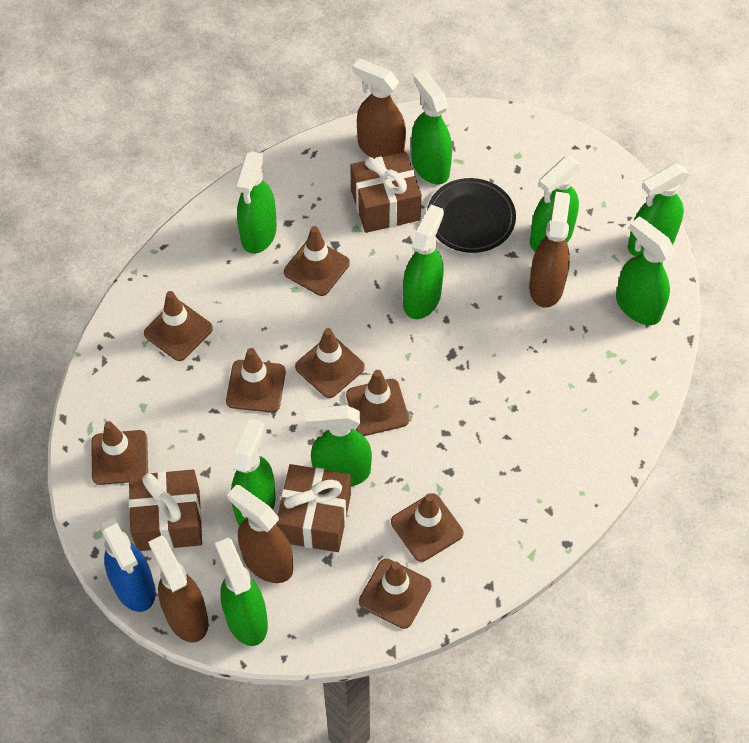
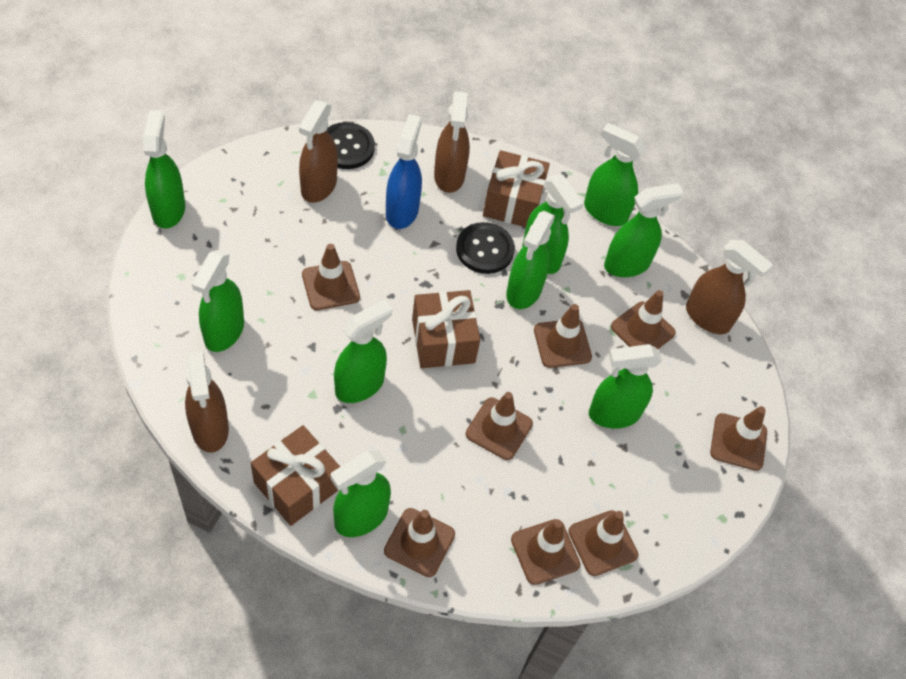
black button: none = 0 -> [327,122,375,169] [456,222,515,274] = 2
black plate: [427,178,516,253] = 1 -> none = 0

